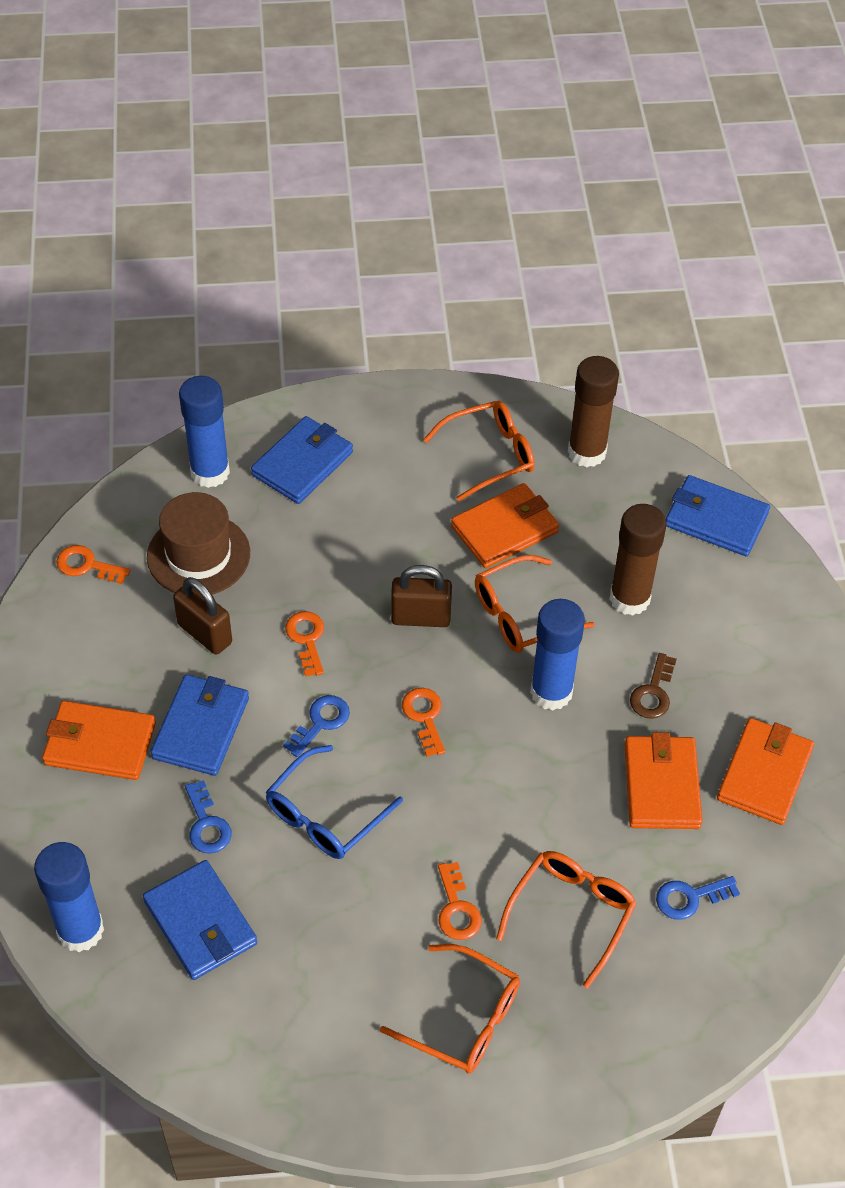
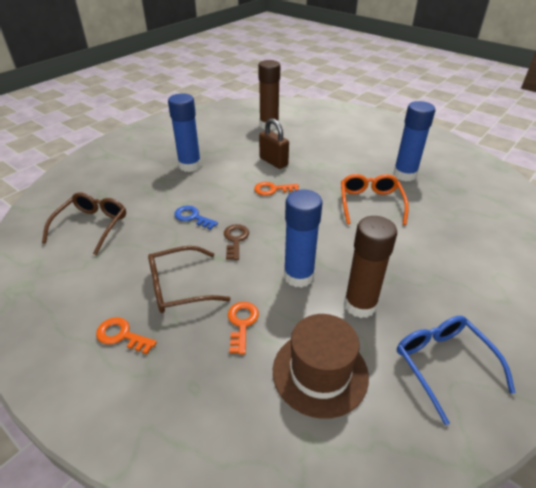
blue key: [185,780,232,854] [283,695,350,757] [656,876,740,920] = 3 -> [174,206,218,230] = 1
blue wallet: [143,860,257,980] [151,674,249,776] [251,416,353,504] [666,475,770,556] = 4 -> none = 0
brown glasses: none = 0 -> [42,192,126,255] [148,246,231,313] = 2
brown padlock: [173,577,232,655] [391,565,452,627] = 2 -> [259,118,289,169] = 1
orange glasses: [380,944,520,1074] [423,401,535,501] [475,555,595,653] [496,851,637,988] = 4 -> [341,174,409,225] = 1
orange key: [56,545,130,584] [285,611,324,677] [402,688,445,757] [438,862,482,940] = 4 -> [96,317,157,354] [228,302,259,355] [254,182,299,196] = 3
orange wallet: [42,701,156,780] [451,483,559,568] [624,732,703,829] [717,718,814,825] = 4 -> none = 0

